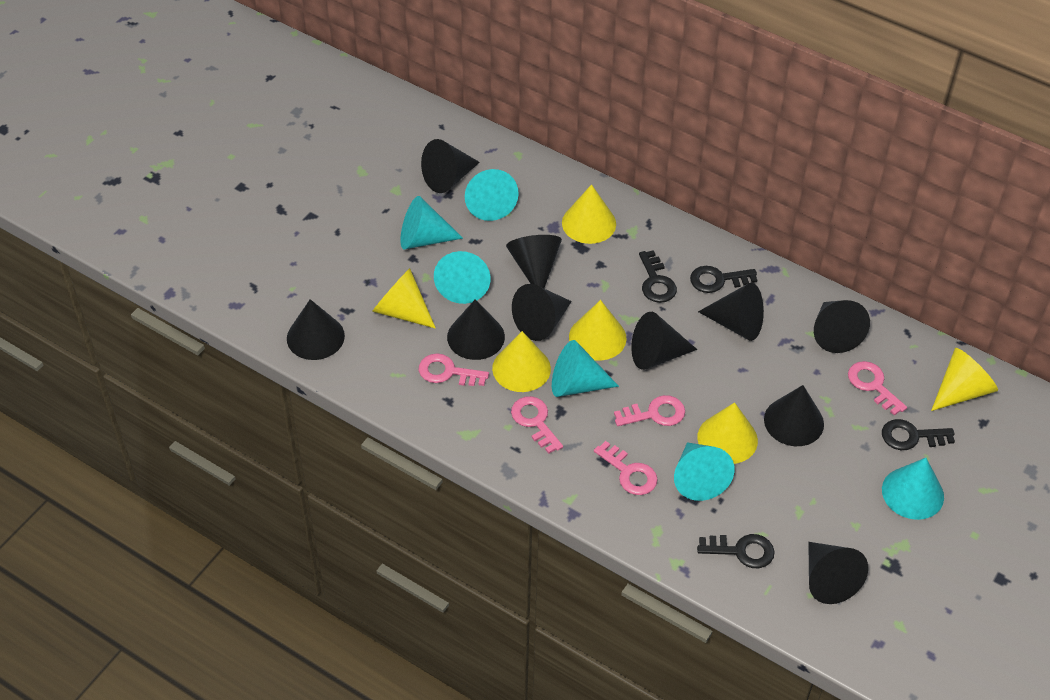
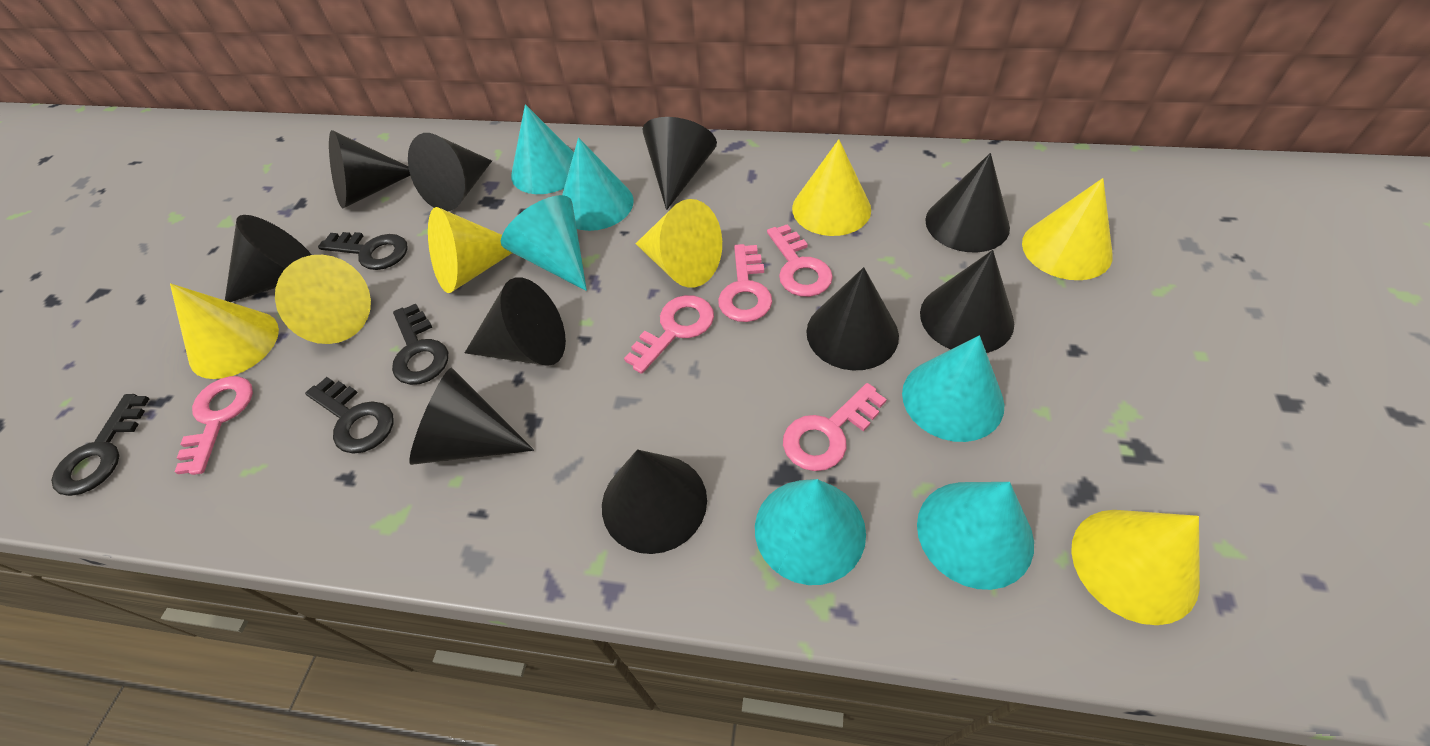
yellow cone: [372,268,436,329] [492,331,551,392] [562,184,616,244] [569,300,626,361] [697,402,758,464] [931,348,998,411] = 6 -> [170,283,279,379] [275,255,371,344] [428,207,512,293] [636,199,722,288] [792,139,871,236] [1022,178,1113,280] [1071,510,1200,625] = 7

